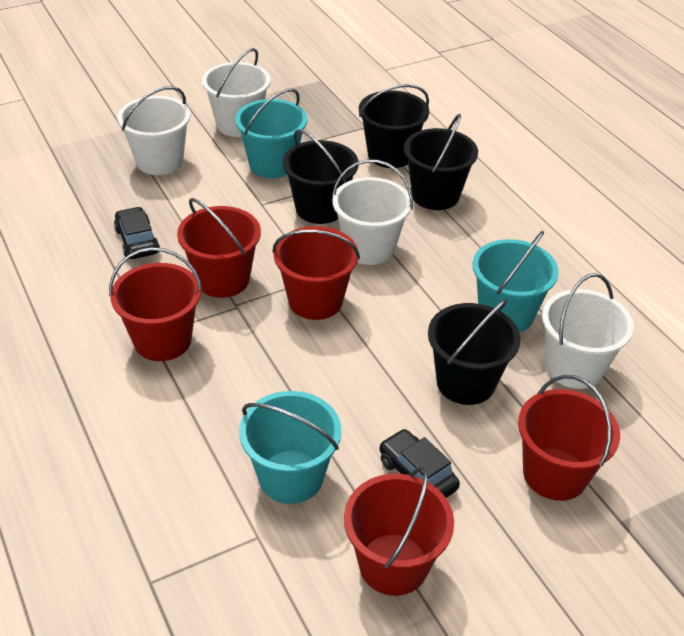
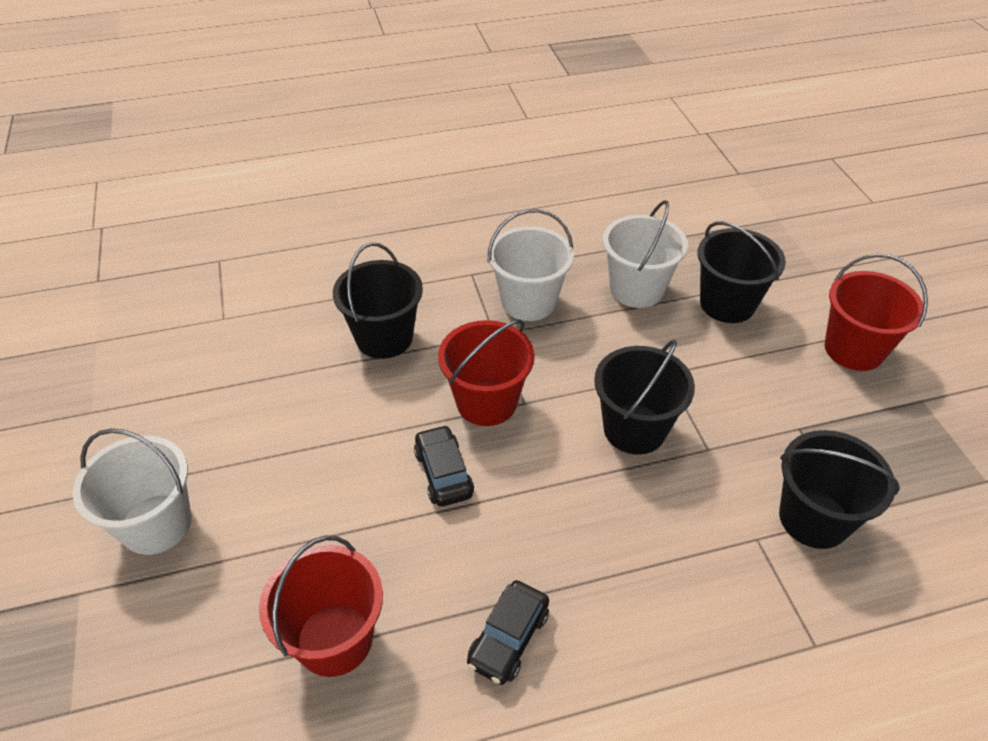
red bucket: [109,247,203,361] [177,198,261,298] [273,226,360,320] [344,466,454,596] [518,375,620,501] = 5 -> [259,536,383,677] [438,319,535,426] [825,254,928,371] = 3
turquoise bucket: [235,88,307,178] [239,391,341,504] [473,231,559,332] = 3 -> none = 0
white bucket: [117,86,191,175] [202,48,271,137] [332,159,413,265] [542,273,634,389] = 4 -> [73,428,191,555] [488,209,574,321] [603,200,688,308] = 3

